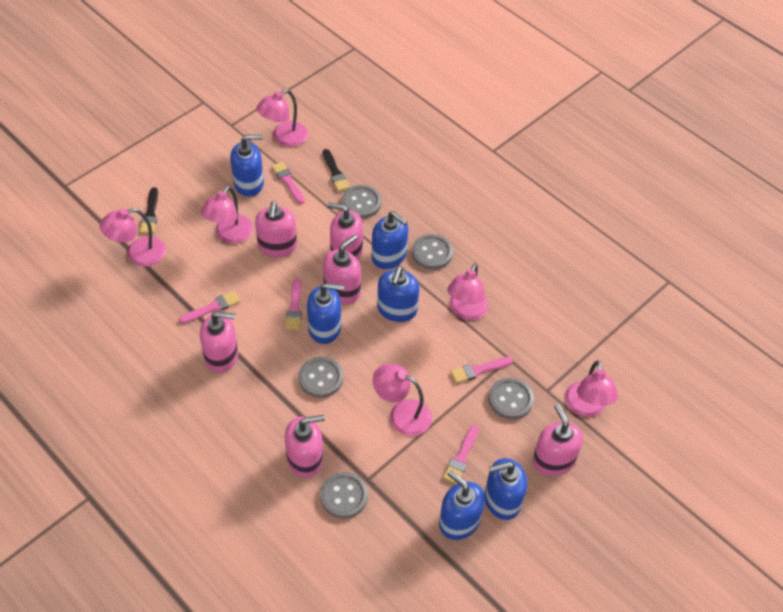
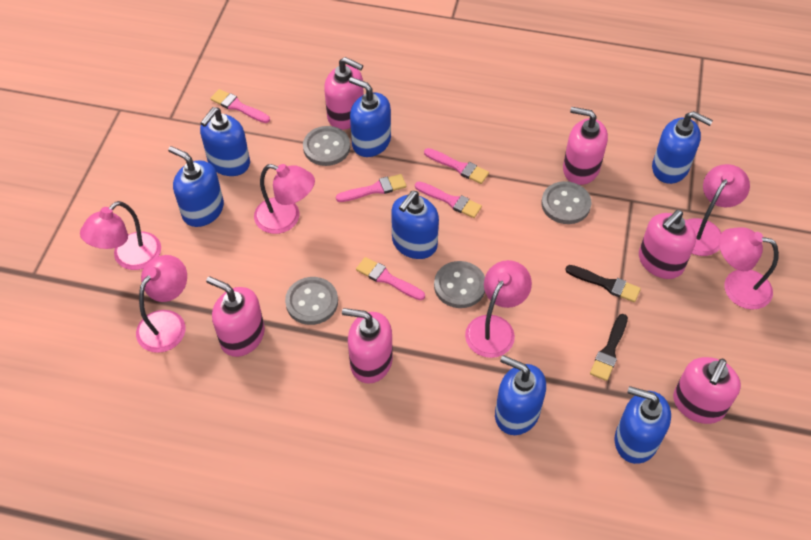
blue soap dispenser: [230,135,264,197] [307,283,344,344] [372,211,408,269] [377,266,419,322] [439,470,485,540] [485,458,527,520] = 6 -> [168,146,224,227] [200,107,250,176] [349,77,391,157] [391,191,439,259] [495,355,546,435] [615,386,671,464] [652,111,713,184] = 7
grey button: [299,357,343,398] [320,472,368,518] [342,185,382,218] [412,234,453,270] [488,378,534,419] = 5 -> [285,277,338,325] [303,126,350,166] [434,261,485,308] [541,181,591,224] = 4

